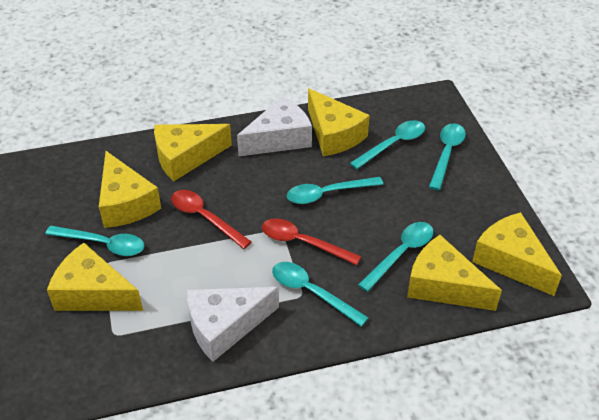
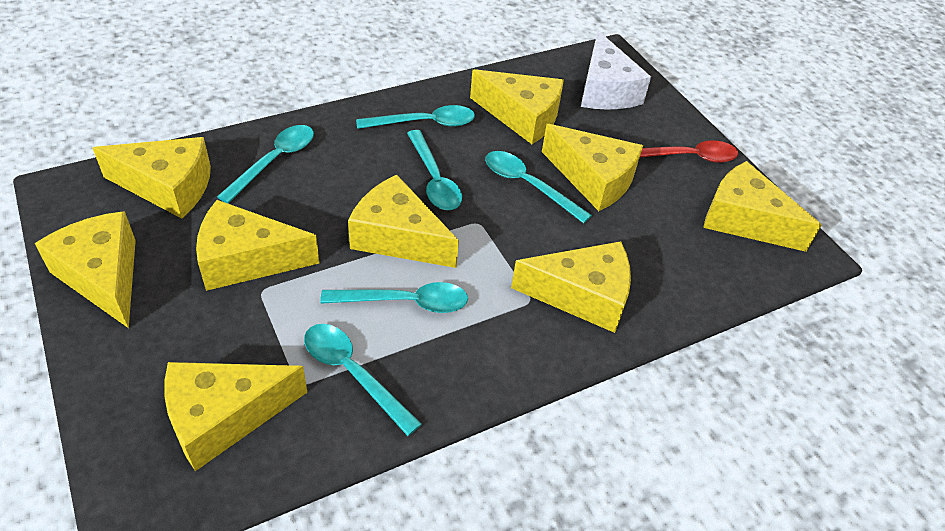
red spoon: [171,190,252,249] [262,218,361,265] = 2 -> [640,140,738,163] = 1
white cheese: [187,287,279,362] [237,96,312,156] = 2 -> [581,31,651,110] = 1
yellow cheese: [47,243,143,311] [99,151,161,228] [154,124,232,181] [308,88,370,156] [407,235,502,311] [472,212,562,296] = 6 -> [35,211,136,328] [93,137,211,219] [164,362,307,471] [196,200,319,291] [348,175,459,268] [470,69,564,144] [511,241,631,333] [542,124,643,211] [703,161,822,252] = 9

